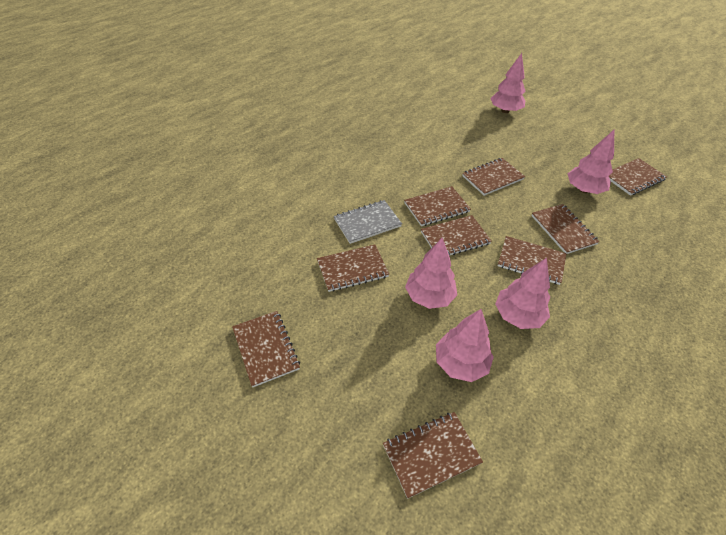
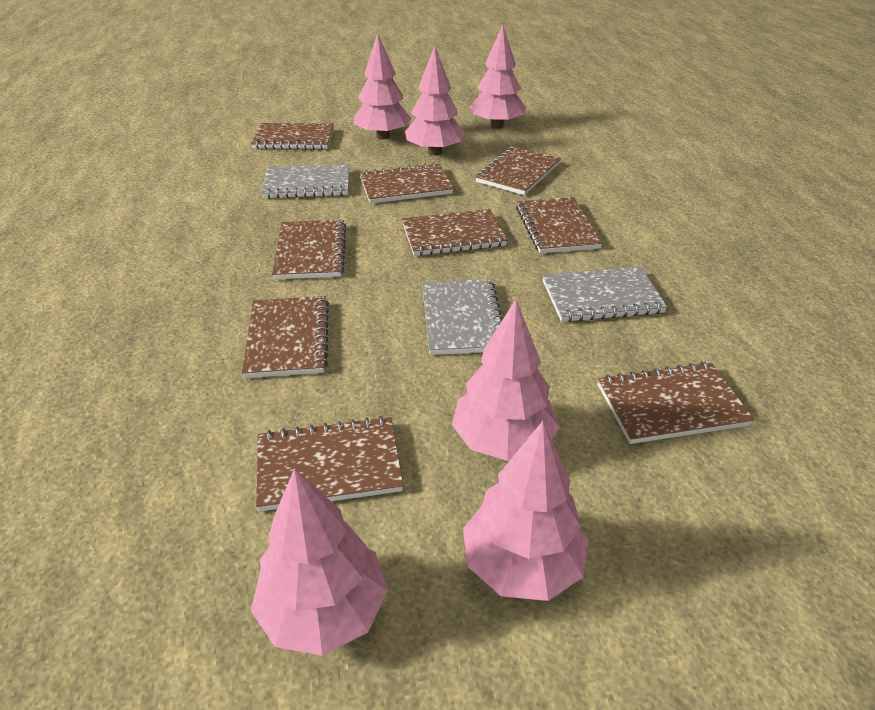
grey notebook: [334,200,402,244] = 1 -> [261,164,349,199] [422,279,503,355] [542,267,667,322] = 3
pink tree: [405,238,457,309] [436,309,494,382] [490,53,525,113] [495,258,550,329] [568,130,614,194] = 5 -> [251,468,388,656] [354,33,412,139] [405,46,465,155] [452,299,560,461] [463,421,589,601] [470,25,526,129] = 6

